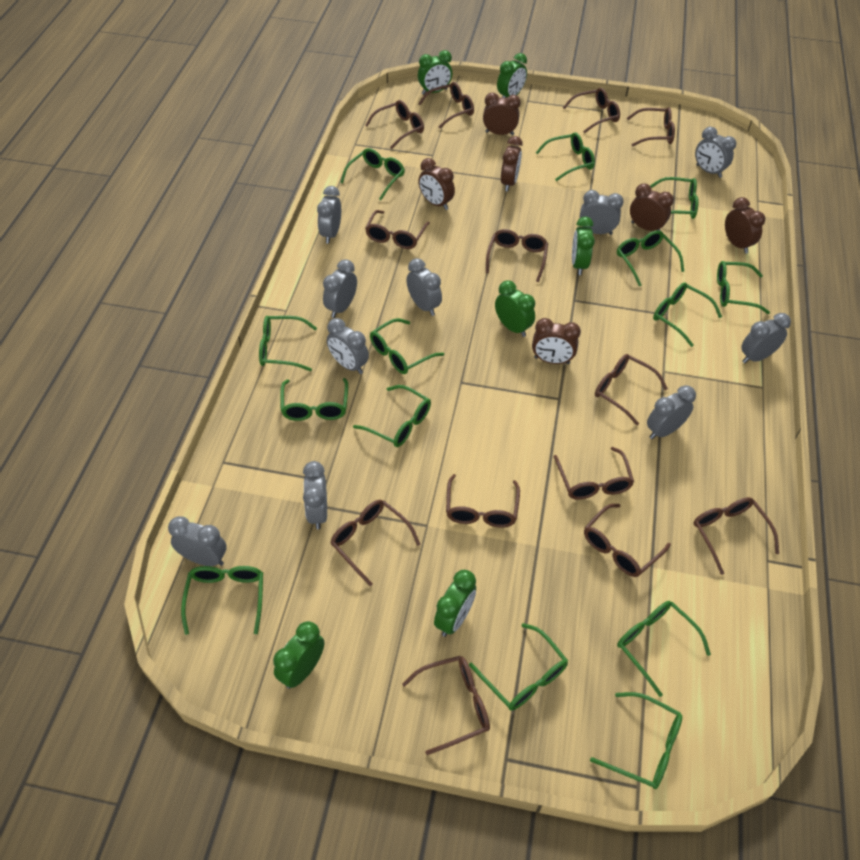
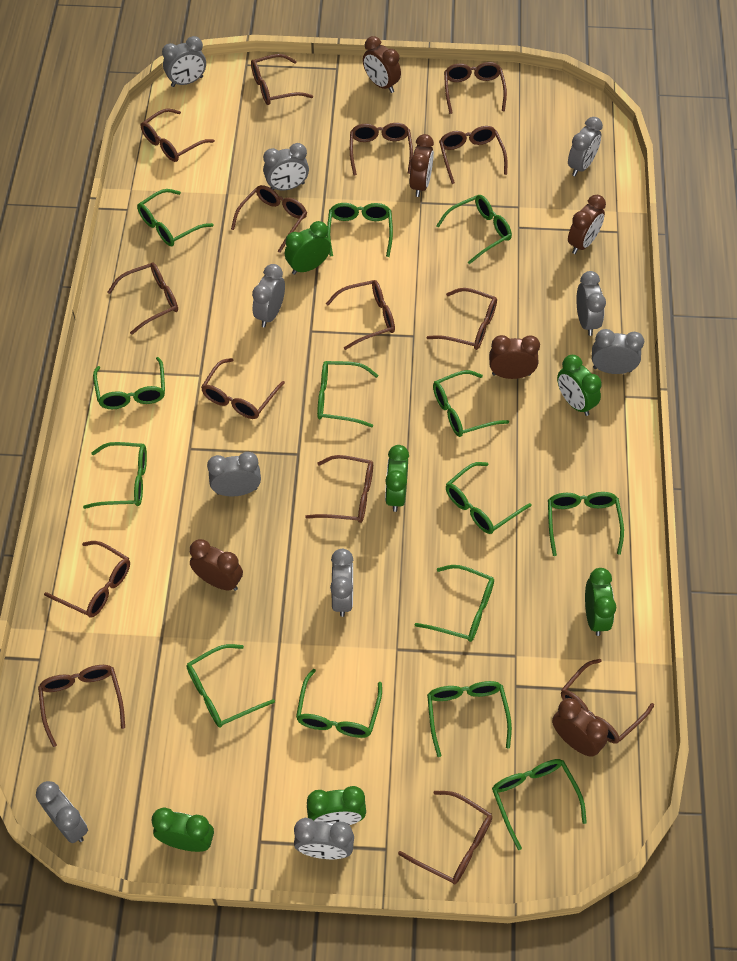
brown glasses: [330,500,421,586] [365,100,424,149] [365,210,430,249] [402,656,490,755] [418,82,474,128] [446,474,520,528] [486,229,548,282] [554,447,634,500] [563,88,620,133] [584,504,671,577] [595,354,668,425] [627,107,675,147] [693,497,779,575] = 13 -> [38,665,125,747] [44,541,130,618] [108,263,178,335] [141,108,215,162] [201,358,285,419] [231,185,307,253] [251,54,313,105] [305,455,373,523] [326,280,395,350] [350,123,413,176] [398,791,492,884] [426,288,497,350] [439,126,507,184] [444,62,507,114] [561,659,654,744] = 15

